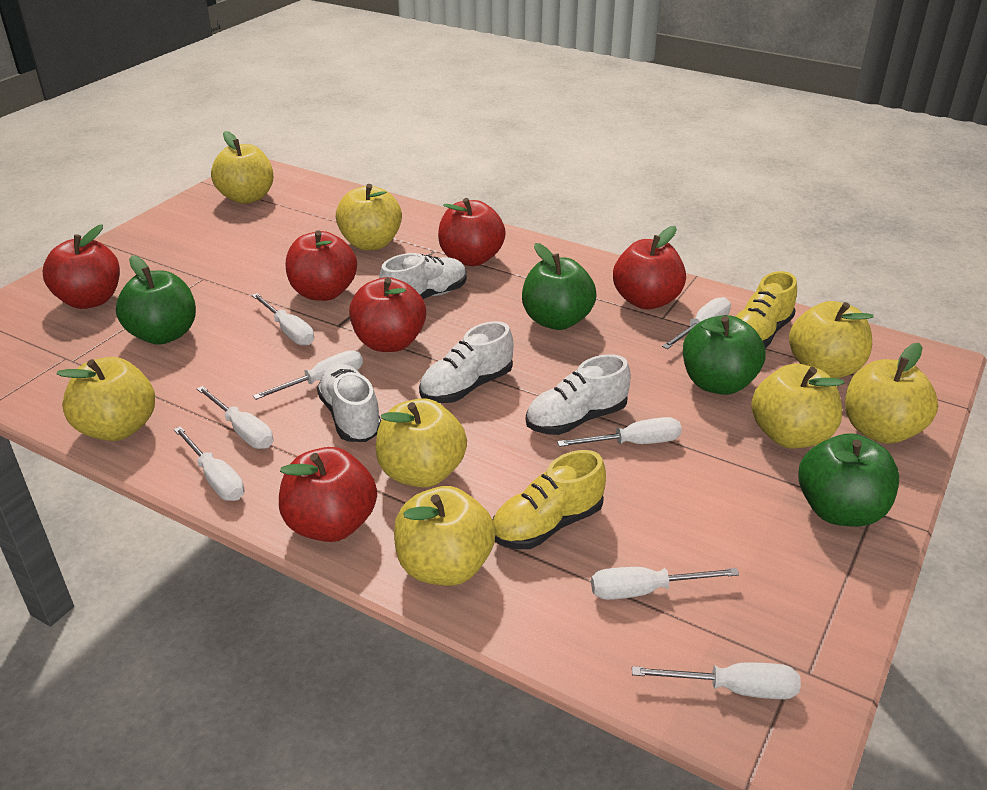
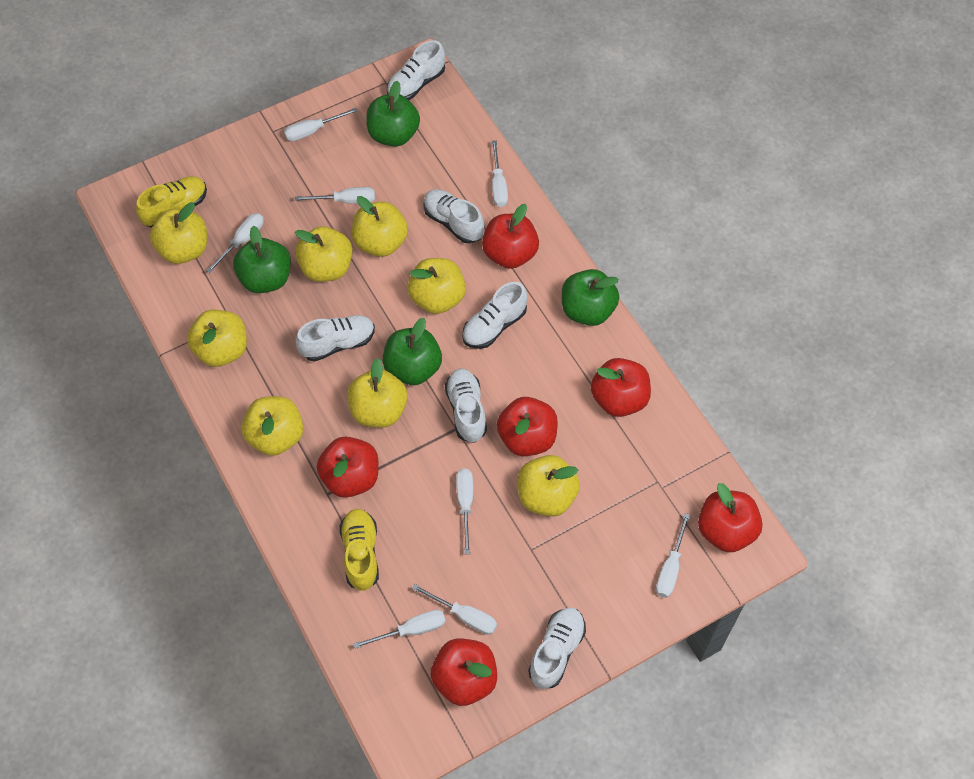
white shoe: [317,364,381,442] [379,253,467,299] [419,321,513,403] [526,354,631,435] = 4 -> [295,315,375,362] [387,40,445,100] [423,189,484,243] [445,369,487,443] [462,282,527,349] [528,607,586,689] = 6

